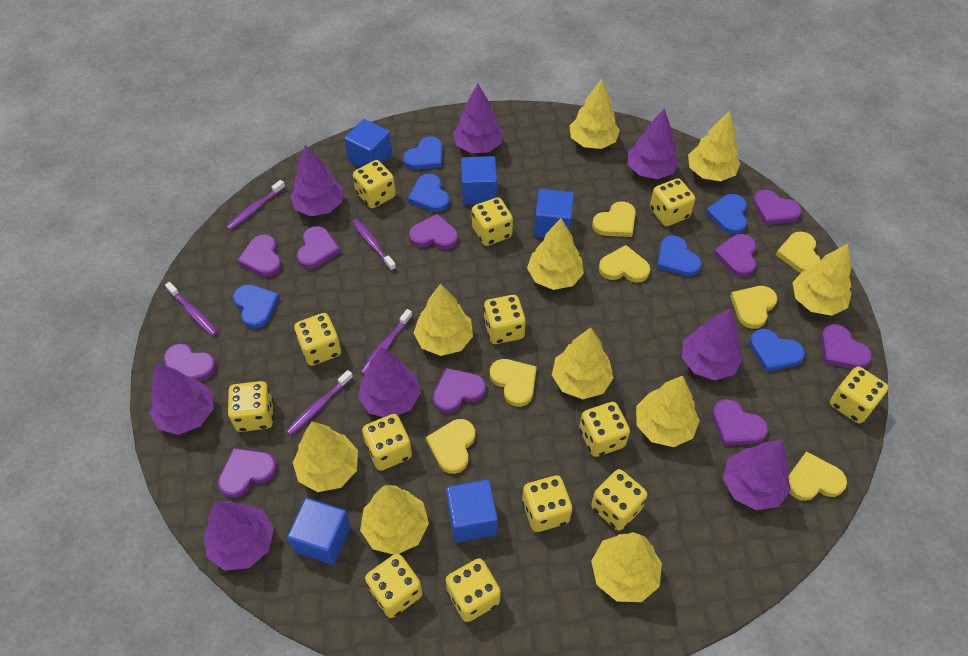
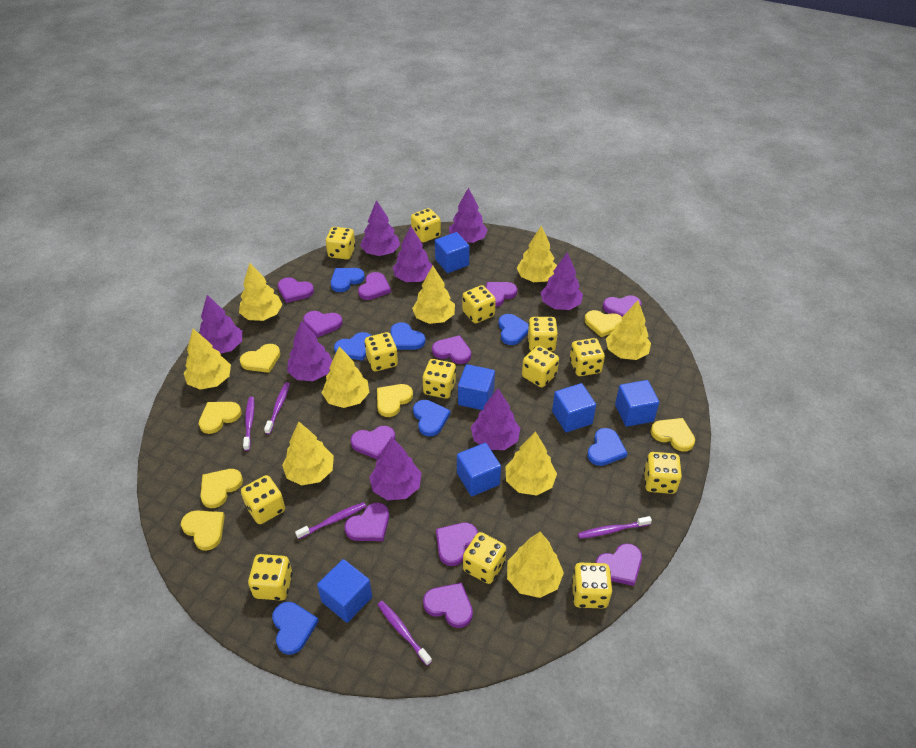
blue cube: [287,498,351,565] [344,119,392,167] [446,480,497,543] [461,156,497,205] [534,189,574,238] = 5 -> [317,559,372,623] [435,232,470,273] [457,443,501,496] [458,364,495,410] [552,383,596,432] [615,380,659,427] = 6
blue heart: [233,284,280,329] [403,136,443,170] [408,174,450,212] [657,235,701,277] [706,194,747,235] [749,329,805,372] = 6 -> [272,602,319,655] [331,268,365,292] [334,332,371,361] [390,322,425,350] [413,400,450,436] [498,314,529,345] [587,428,628,466] = 7
purple heart: [164,344,216,381] [218,448,277,498] [237,234,282,277] [297,226,341,269] [409,214,458,250] [433,368,486,413] [712,399,768,445] [713,234,756,277] [753,190,802,225] [821,324,872,369] = 10 -> [278,277,314,303] [303,311,343,338] [345,503,389,541] [351,426,395,460] [358,272,391,300] [423,583,473,628] [432,335,471,364] [436,523,478,566] [486,282,517,307] [595,543,642,586] [603,295,641,317] = 11
yellow tree: [293,421,358,492] [360,485,429,555] [414,284,473,356] [527,218,584,290] [552,327,614,399] [569,79,620,149] [591,532,662,602] [636,376,700,447] [688,110,740,181] [792,244,852,316] = 10 -> [184,329,231,390] [239,263,283,321] [282,422,334,485] [322,346,369,408] [412,265,455,324] [505,431,557,495] [507,532,564,598] [517,225,557,282] [606,301,651,360] = 9

